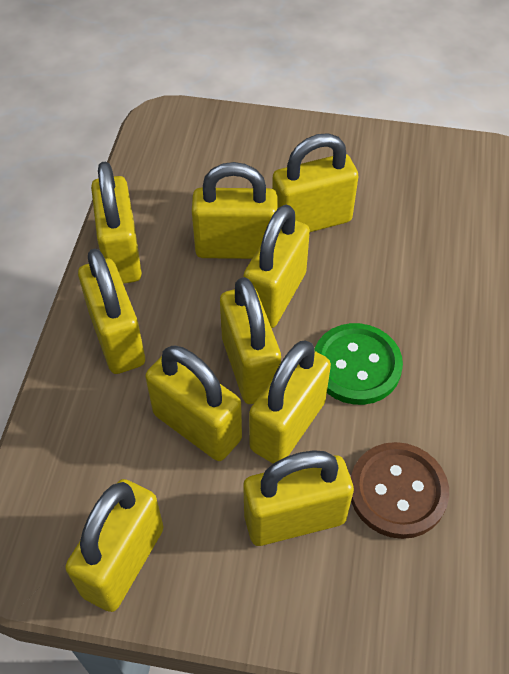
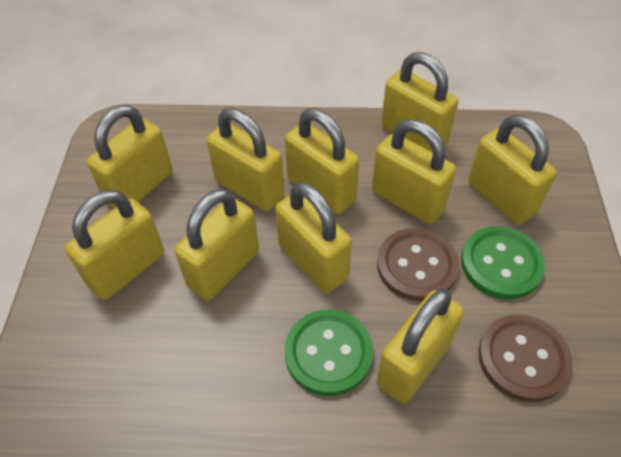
brown button: [351,442,449,539] = 1 -> [377,228,459,301] [479,314,573,402] = 2
green button: [314,323,403,405] = 1 -> [285,310,373,396] [461,226,545,299] = 2

